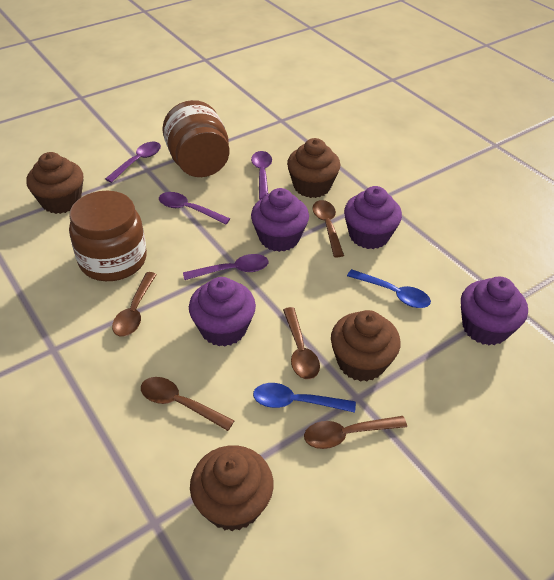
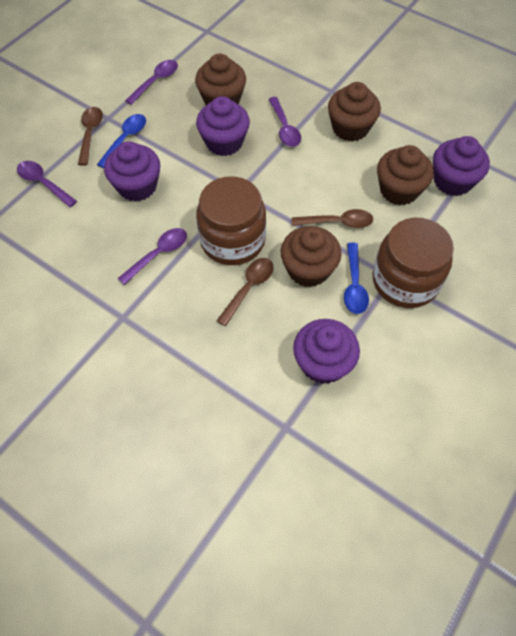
brown spoon: [112,272,157,337] [141,377,235,431] [283,307,320,379] [304,416,407,449] [312,200,344,257] = 5 -> [78,107,103,166] [217,258,274,326] [292,209,373,228] = 3

